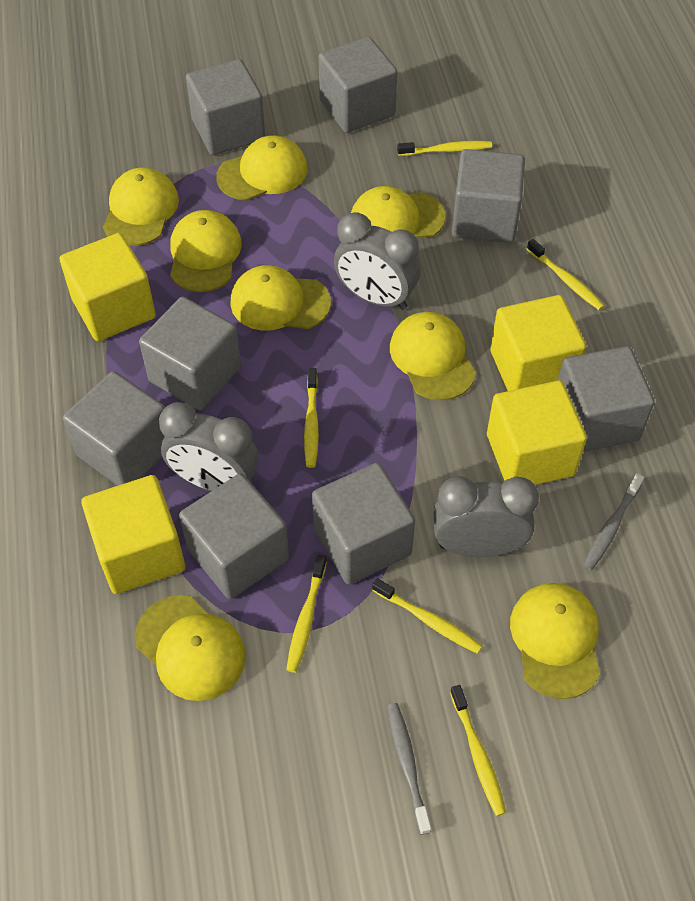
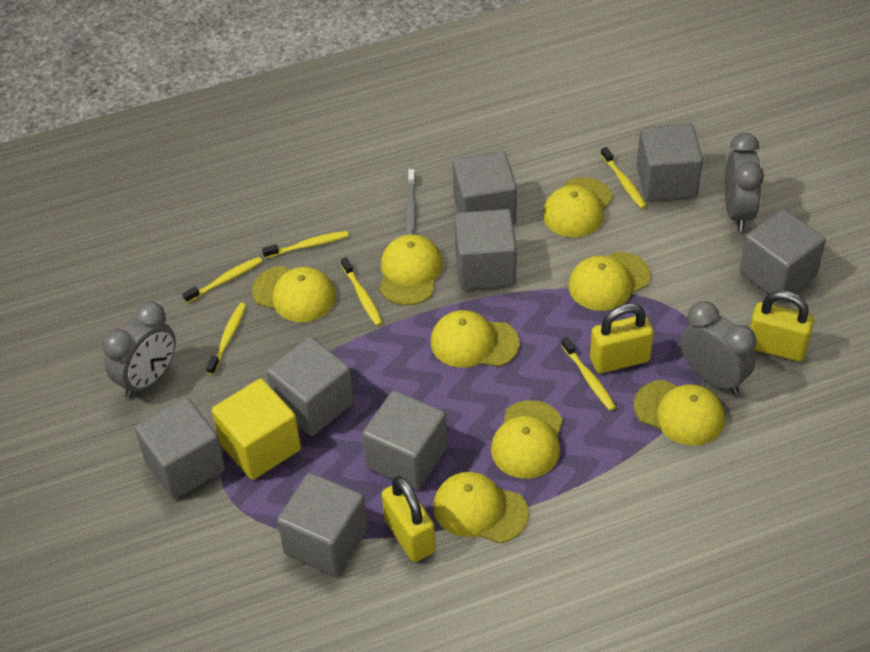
grey toothbrush: [387,703,431,835] [583,474,644,571] = 2 -> [405,169,416,235] = 1
yellow cube: [60,233,156,341] [81,475,185,594] [487,381,587,485] [490,295,587,391] = 4 -> [212,379,301,480] = 1
yellow padlock: none = 0 -> [382,476,436,562] [590,303,654,373] [750,290,814,361] = 3

